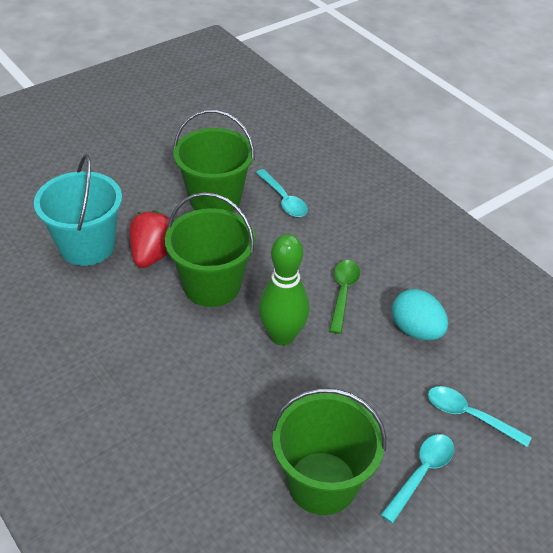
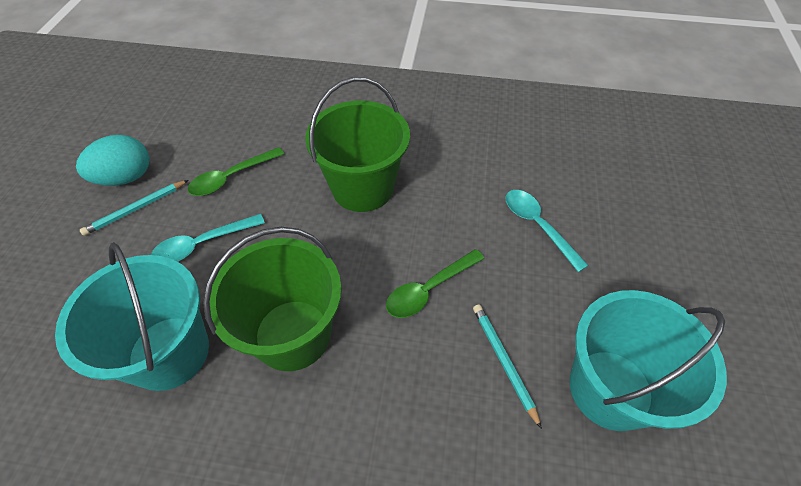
green bowling pin: [258,234,309,346] = 1 -> none = 0
green bucket: [165,192,255,307] [173,110,255,212] [271,388,387,515] = 3 -> [203,227,342,371] [305,77,410,212] = 2
green spoon: [329,260,360,334] = 1 -> [188,147,284,196] [386,249,485,318] = 2
red strawberry: [130,210,175,268] = 1 -> none = 0
turquoise bucket: [34,154,122,266] = 1 -> [55,242,209,391] [570,290,727,431] = 2
turquoise pencil: none = 0 -> [80,180,188,236] [473,304,542,429] = 2
turquoise spoon: [256,169,308,217] [381,434,454,523] [428,386,532,447] = 3 -> [151,214,265,262] [505,190,589,272] = 2

